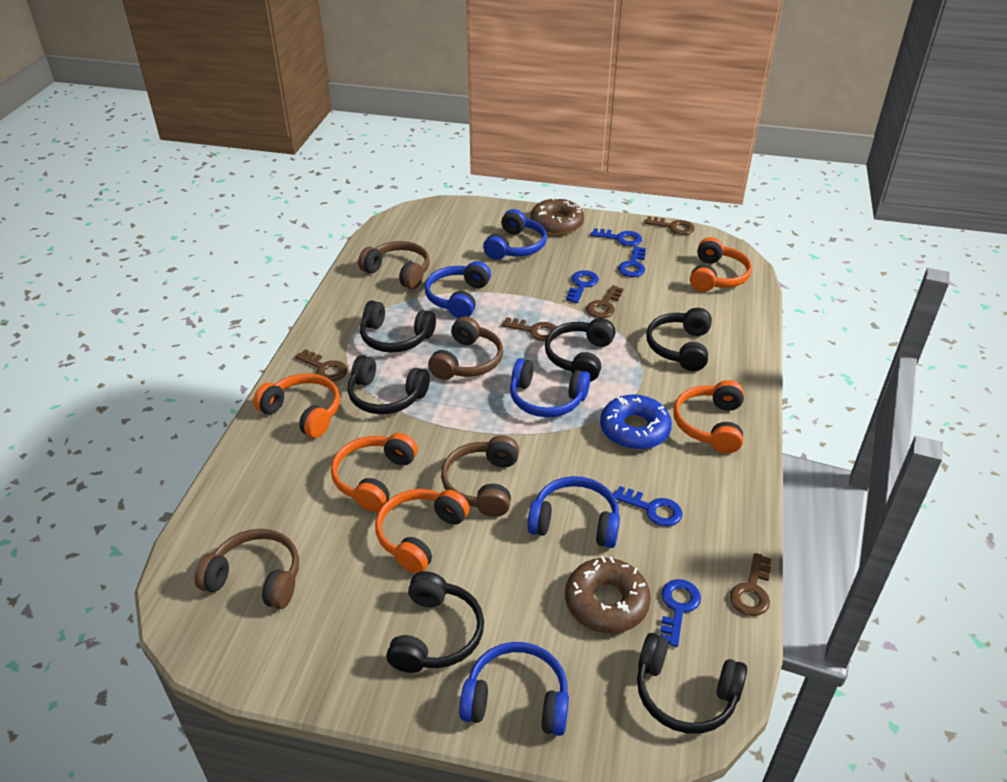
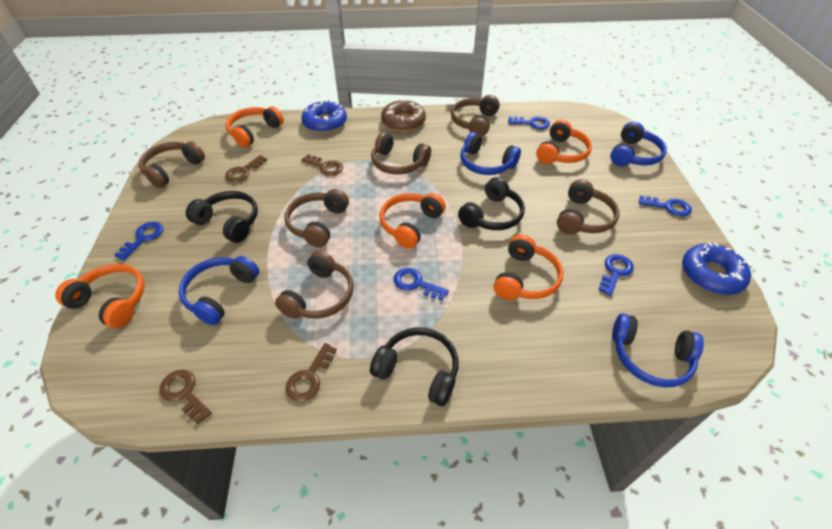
black headphones: [348,355,430,414] [360,301,436,353] [387,571,484,673] [545,318,616,382] [637,633,747,734] [646,308,712,371] = 6 -> [186,191,258,243] [370,327,458,406] [458,177,525,230] = 3
blue donut: [600,395,672,450] = 1 -> [301,100,347,133] [682,242,751,295] = 2
blue headphones: [425,261,491,318] [459,642,569,736] [483,209,547,260] [510,358,590,417] [527,476,620,548] = 5 -> [179,256,259,325] [460,132,521,175] [610,122,667,166] [612,313,704,387] = 4
brown donut: [530,197,584,235] [565,556,651,633] = 2 -> [381,99,426,132] = 1
brown headphones: [194,529,299,609] [358,241,430,289] [428,316,503,380] [441,435,519,517] = 4 -> [139,141,205,188] [275,251,354,319] [284,189,349,247] [371,132,431,175] [451,95,500,136] [557,179,620,234] = 6
brown key: [295,349,348,381] [501,317,556,341] [587,285,623,318] [644,216,695,235] [730,553,771,616] = 5 -> [159,370,212,424] [225,155,267,182] [286,343,337,402] [301,154,343,176] = 4

